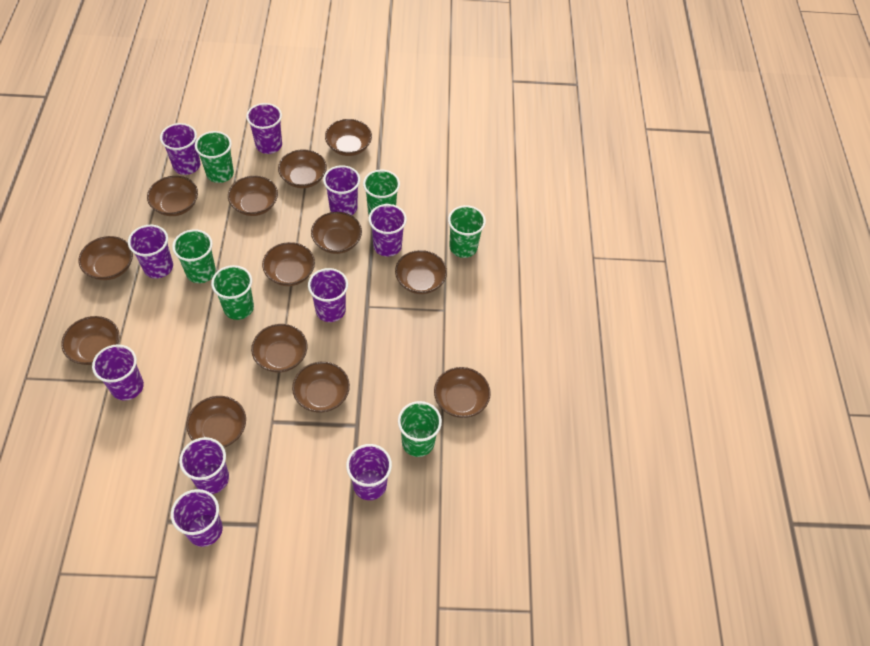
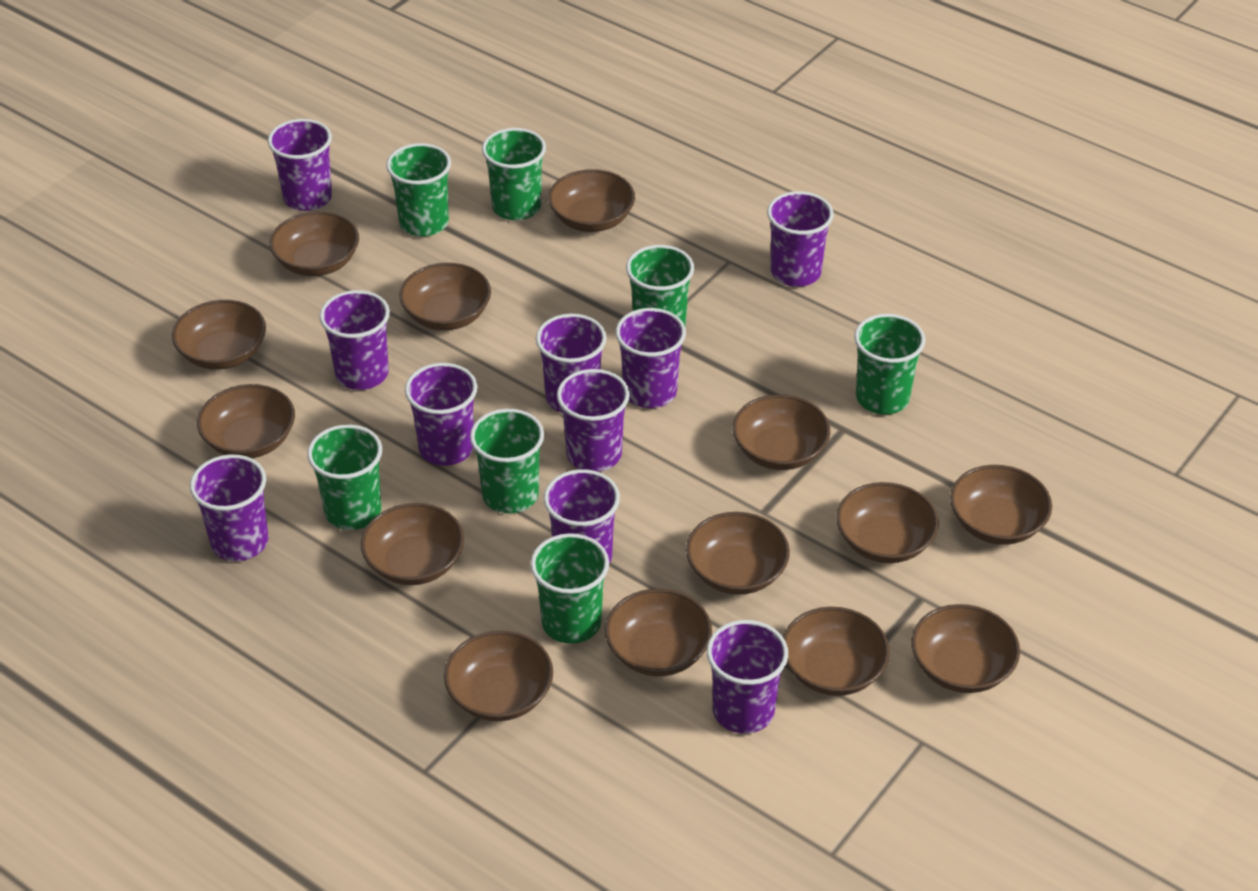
brown bowl: [61,316,120,365] [79,236,133,280] [147,176,198,216] [186,396,246,448] [228,176,278,216] [251,324,308,373] [262,242,315,286] [278,149,327,188] [292,362,350,413] [311,212,362,254] [325,119,372,156] [395,250,447,294] [434,367,491,418] = 13 -> [172,300,266,370] [197,384,295,458] [270,211,359,276] [361,503,464,585] [399,263,491,330] [444,631,553,721] [548,169,635,232] [605,589,712,676] [686,512,790,595] [733,395,830,470] [783,607,890,696] [836,482,939,563] [912,604,1020,693] [950,465,1052,545] = 14
green cup: [172,229,216,283] [195,131,234,183] [211,265,254,320] [363,170,400,214] [398,401,442,457] [448,205,486,258] = 6 -> [307,425,382,530] [386,143,451,236] [470,409,544,513] [482,128,546,220] [530,533,609,644] [626,245,694,326] [854,314,925,414] = 7

